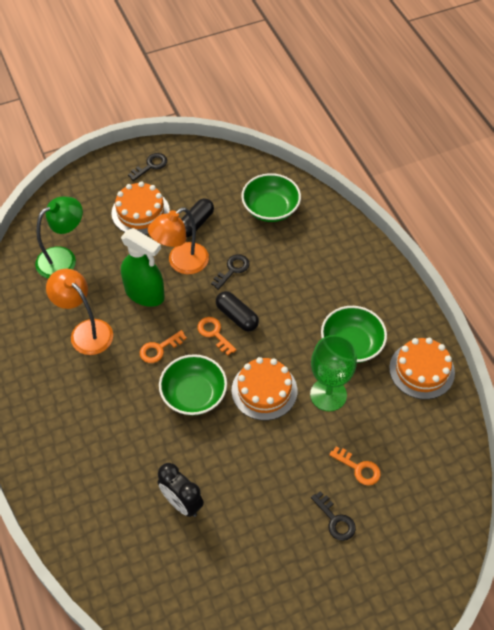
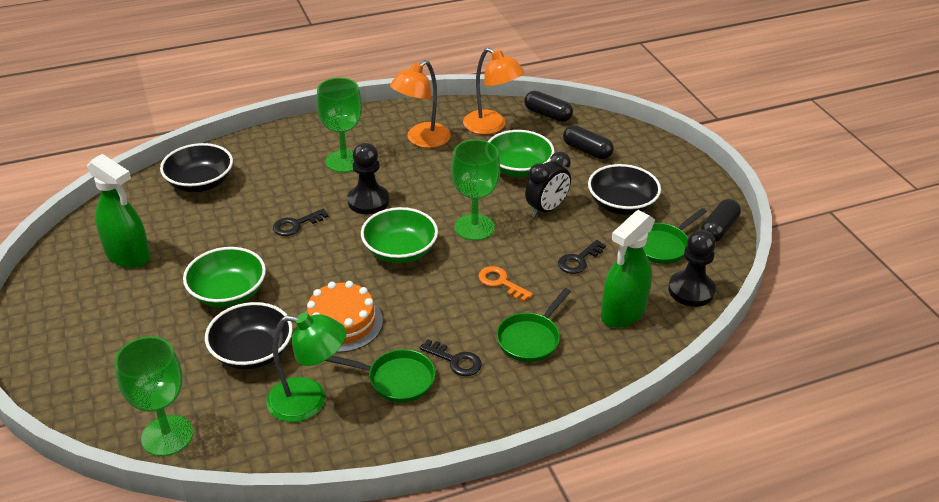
black bowl: none = 0 -> [160,143,233,192] [205,302,293,370] [588,164,661,215] = 3
black capsule: [181,198,214,237] [216,291,259,331] = 2 -> [524,91,573,122] [563,125,614,159] [701,199,741,242] = 3
black pawn: none = 0 -> [347,143,389,214] [668,230,716,307] = 2
green goblet: [310,335,357,411] = 1 -> [115,336,193,456] [316,78,362,173] [451,140,500,241] = 3
green pan: none = 0 -> [325,349,435,403] [497,288,571,362] [643,208,707,264] = 3
green spray bottle: [121,228,165,307] = 1 -> [87,154,150,268] [601,210,655,328] = 2
orange cake: [111,181,170,235] [232,357,297,420] [389,338,455,399] = 3 -> [305,281,383,353] = 1
orange key: [140,330,187,363] [197,317,236,356] [329,446,381,486] = 3 -> [478,266,533,302] = 1

